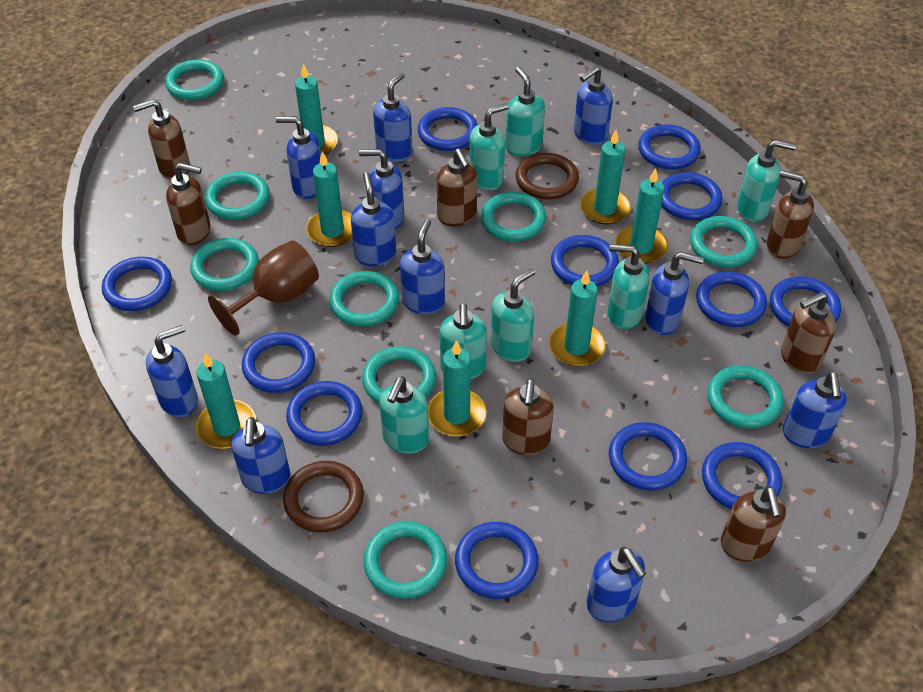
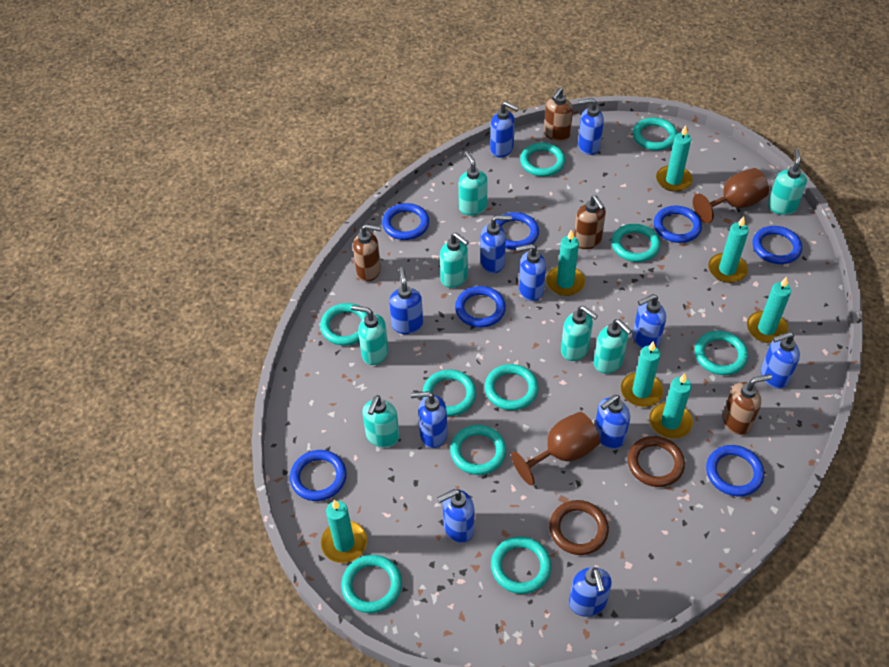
blue ring: [102,257,172,311] [242,332,315,393] [286,381,363,446] [418,107,478,151] [455,522,539,599] [551,235,619,286] [609,422,687,491] [638,124,701,170] [661,172,723,220] [696,271,767,327] [702,442,782,509] [770,276,841,327] = 12 -> [290,450,347,501] [382,203,429,240] [455,286,506,328] [496,212,539,250] [654,206,702,243] [706,445,764,496] [752,226,802,264] = 7
brown goblet: [208,240,319,335] = 1 -> [511,412,600,486] [693,168,769,224] = 2
brown soap dispenser: [133,99,190,180] [166,163,211,245] [437,149,477,226] [502,378,554,455] [720,486,786,562] [767,170,814,259] [781,292,836,374] = 7 -> [353,224,381,282] [544,87,573,142] [574,195,606,249] [723,374,772,435] = 4
turquoise ring: [165,59,224,100] [190,238,259,291] [205,172,270,220] [329,271,399,326] [362,346,436,403] [363,521,447,599] [481,192,546,241] [690,216,758,267] [707,365,783,429] = 9 -> [320,303,368,345] [341,555,402,613] [423,370,476,416] [450,425,506,475] [485,364,538,410] [491,536,551,594] [520,143,565,177] [612,224,660,262] [633,118,677,150] [695,331,748,375] = 10

